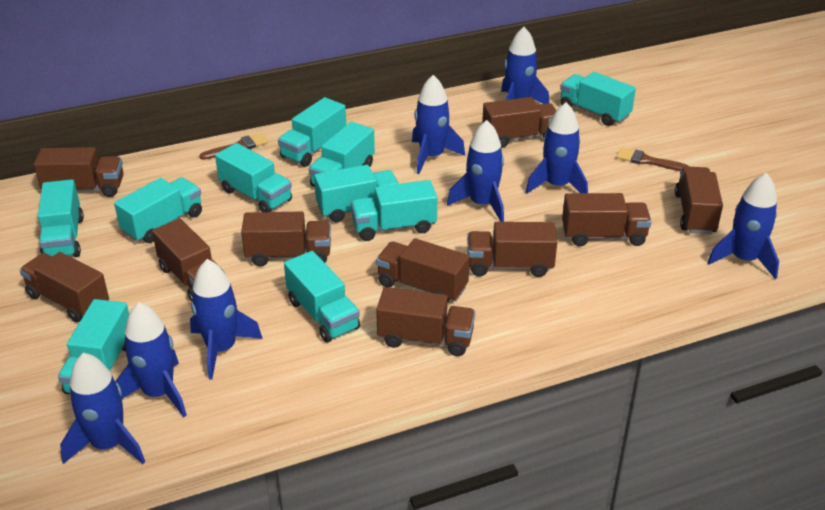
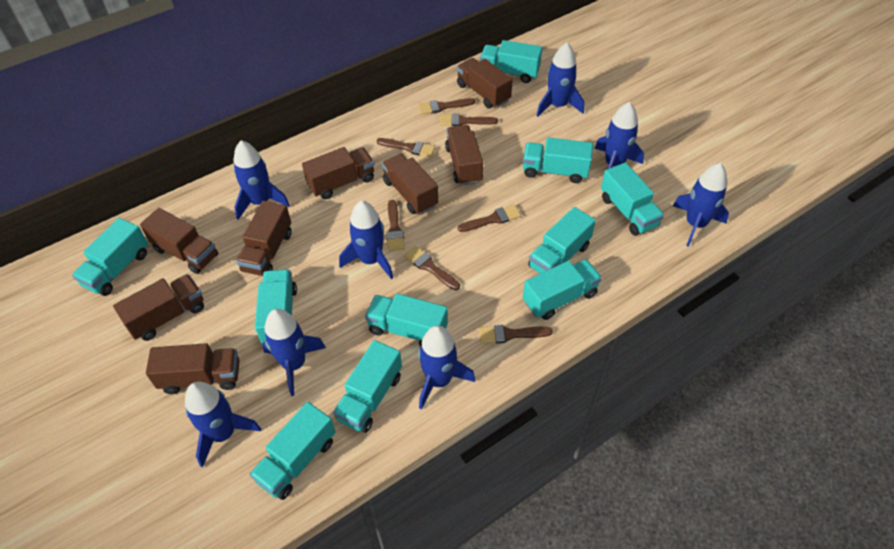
brown brush: [199,133,269,160] [616,148,688,171] = 2 -> [376,138,435,157] [386,200,405,251] [404,246,460,290] [418,98,475,114] [440,113,498,126] [457,205,521,232] [479,325,553,344] = 7
brown truck: [20,252,109,322] [34,147,124,197] [152,218,225,302] [241,211,331,267] [376,238,470,302] [376,287,475,356] [467,222,557,277] [482,97,556,148] [562,193,652,246] [675,166,723,234] = 10 -> [113,274,204,341] [140,208,218,274] [146,343,240,394] [236,201,292,276] [302,147,374,199] [382,153,438,215] [445,125,483,186] [457,58,513,108] = 8

